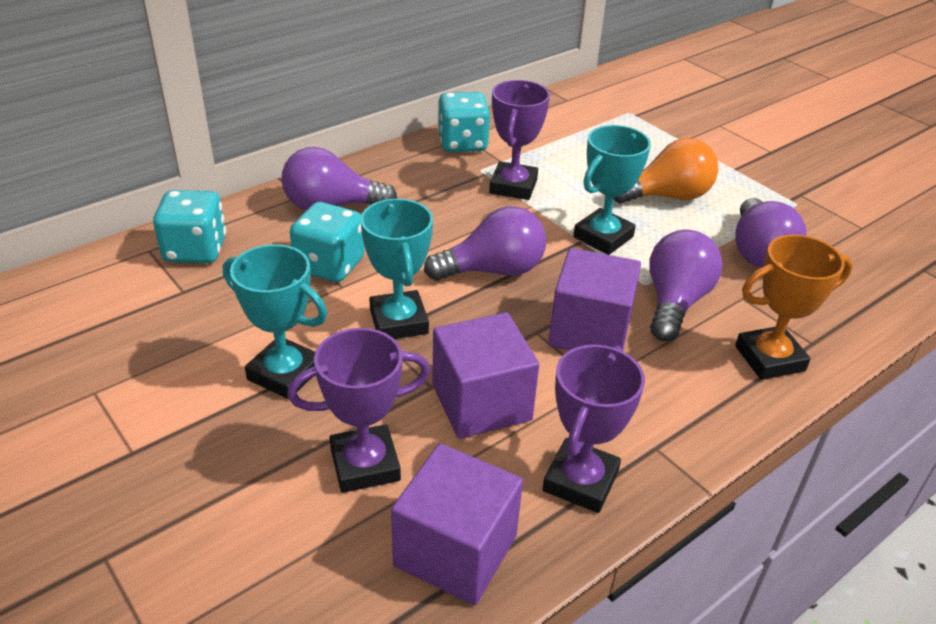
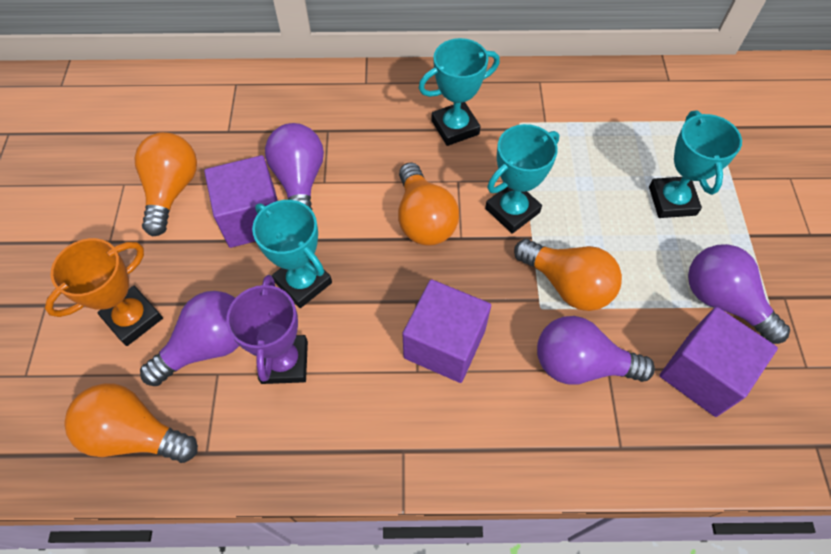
orange light bulb: [614,138,718,204] = 1 -> [64,383,198,463] [134,132,197,236] [398,163,459,246] [514,239,622,311] = 4
purple trophy: [287,328,430,493] [489,80,550,200] [542,345,645,513] = 3 -> [226,275,308,384] = 1
turquoise dice: [153,190,226,263] [290,202,365,282] [438,92,490,152] = 3 -> none = 0
turquoise trophy: [223,244,327,399] [360,199,433,339] [573,125,651,255] = 3 -> [252,200,332,308] [419,38,500,146] [485,124,559,234] [649,110,742,218] = 4

